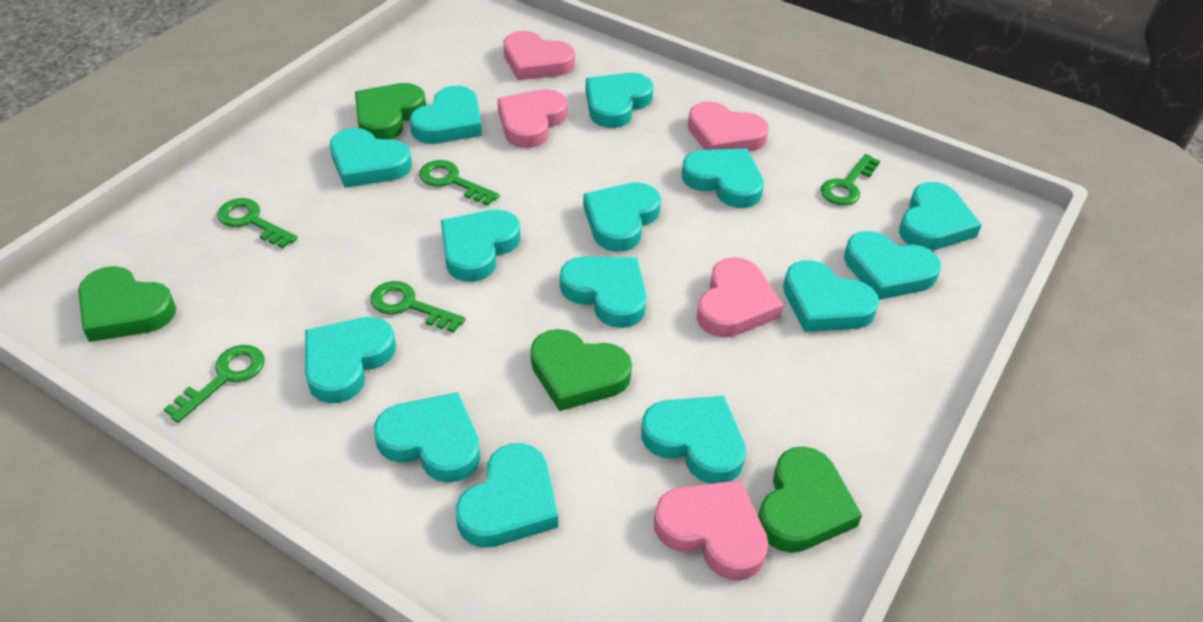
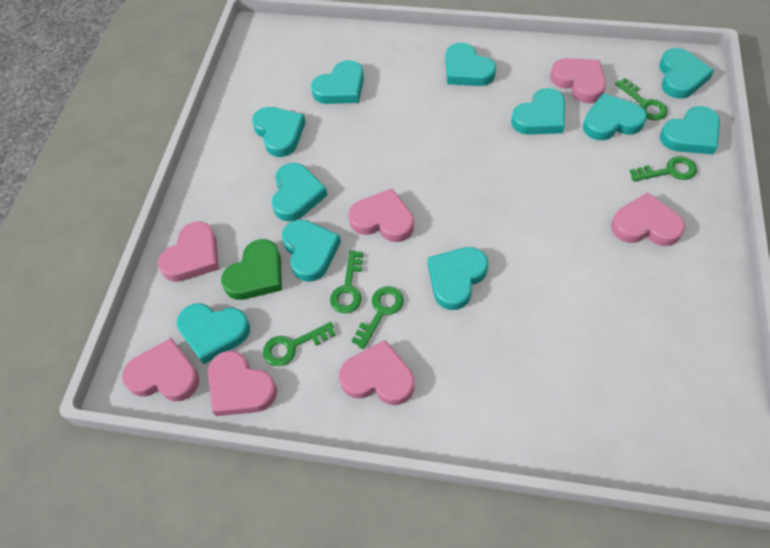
green heart: [78,266,176,342] [355,83,426,140] [531,329,632,411] [758,446,862,553] = 4 -> [221,239,282,300] = 1
pink heart: [497,89,568,148] [503,31,575,80] [654,480,768,580] [688,101,769,152] [697,257,784,337] = 5 -> [122,338,199,401] [158,221,219,282] [208,351,277,416] [339,340,414,405] [348,189,414,242] [550,58,606,103] [611,192,685,246] = 7
turquoise heart: [305,317,396,403] [330,128,412,188] [374,392,480,483] [410,86,482,144] [441,210,520,282] [456,443,558,548] [560,256,647,328] [583,182,661,252] [586,73,653,128] [641,396,746,484] [682,149,764,208] [783,260,879,332] [844,231,941,300] [899,182,982,250] = 14 -> [177,303,250,364] [252,107,306,157] [272,163,327,221] [282,220,341,282] [311,60,364,104] [428,247,488,310] [445,43,496,86] [511,88,565,135] [583,93,647,140] [659,48,714,99] [660,106,720,154] = 11

